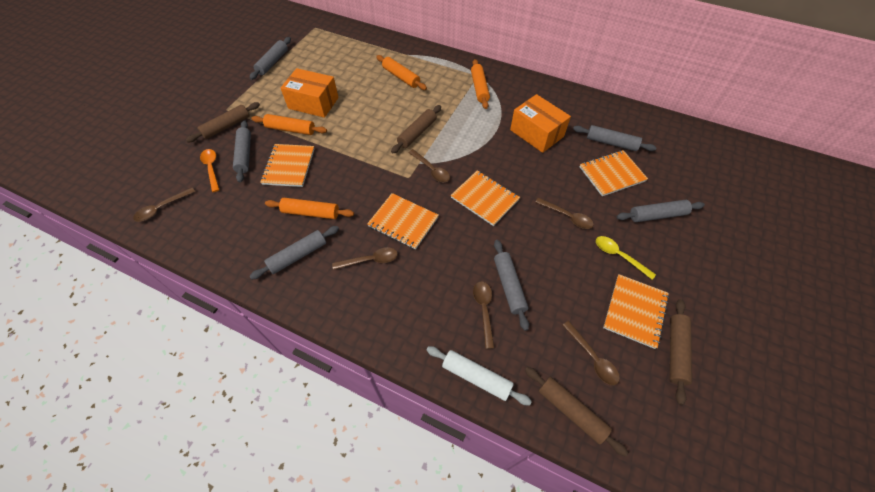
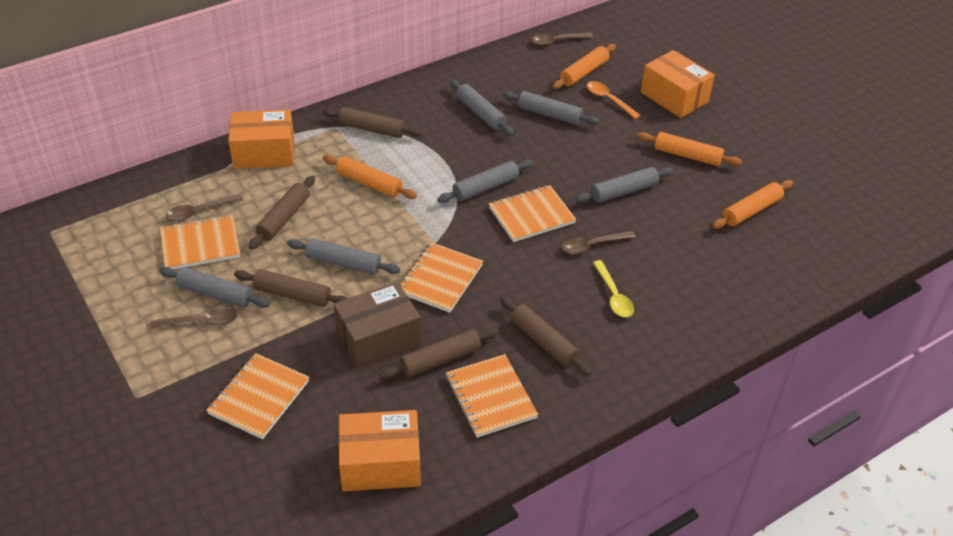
brown box: none = 0 -> [333,281,421,369] = 1
brown rolling pin: [186,102,260,142] [391,105,441,153] [525,367,628,457] [670,299,692,405] = 4 -> [234,269,348,307] [249,176,315,250] [322,107,422,138] [380,328,499,379] [500,297,592,376] = 5
brown spoon: [133,188,195,222] [332,247,398,270] [409,149,450,182] [473,281,494,349] [535,198,594,229] [562,321,620,385] = 6 -> [150,307,237,328] [166,194,243,222] [531,33,593,46] [561,231,636,254] = 4
orange box: [281,68,339,118] [510,94,571,153] = 2 -> [228,109,294,169] [339,410,421,491] [641,50,715,118] = 3
white rolling pin: [426,346,532,405] = 1 -> none = 0

